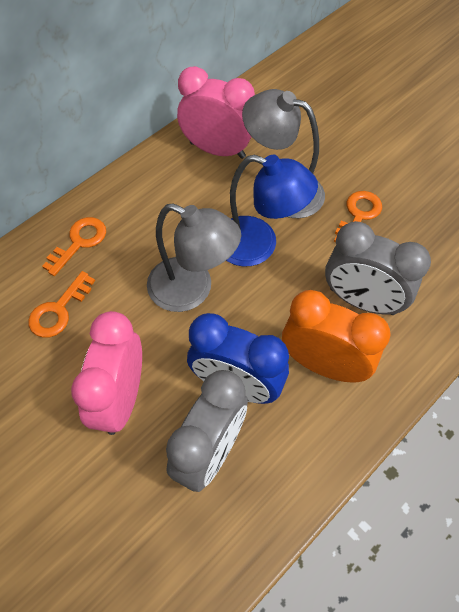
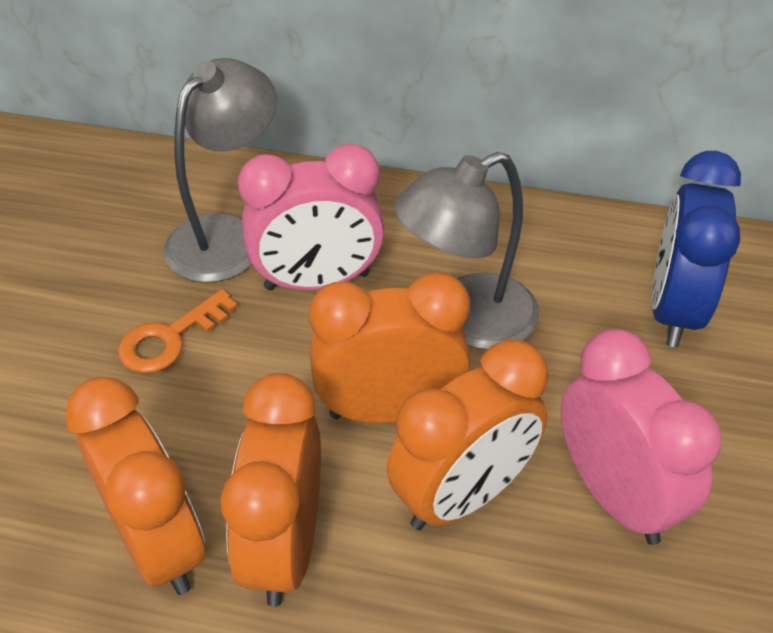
blue lamp: [226,155,318,267] = 1 -> none = 0
grey clock: [166,370,248,492] [325,221,431,315] = 2 -> none = 0
orange clock: [282,290,391,383] = 1 -> [65,377,206,595] [220,373,321,607] [309,272,470,424] [387,339,548,530] = 4
orange key: [28,271,95,338] [42,217,106,276] [334,191,382,242] = 3 -> [118,289,238,374] = 1

